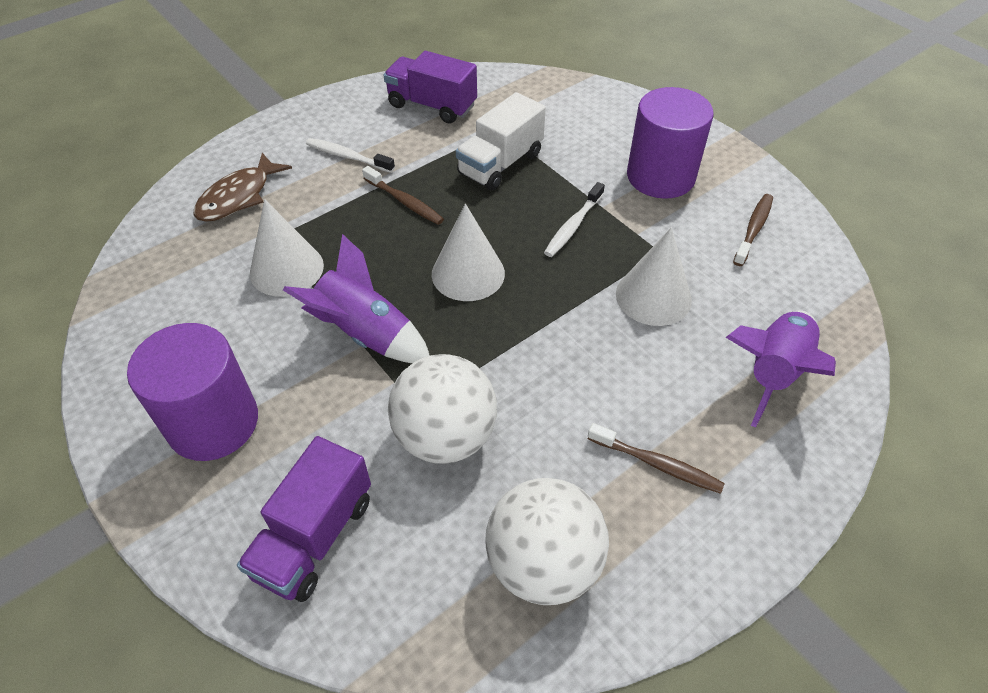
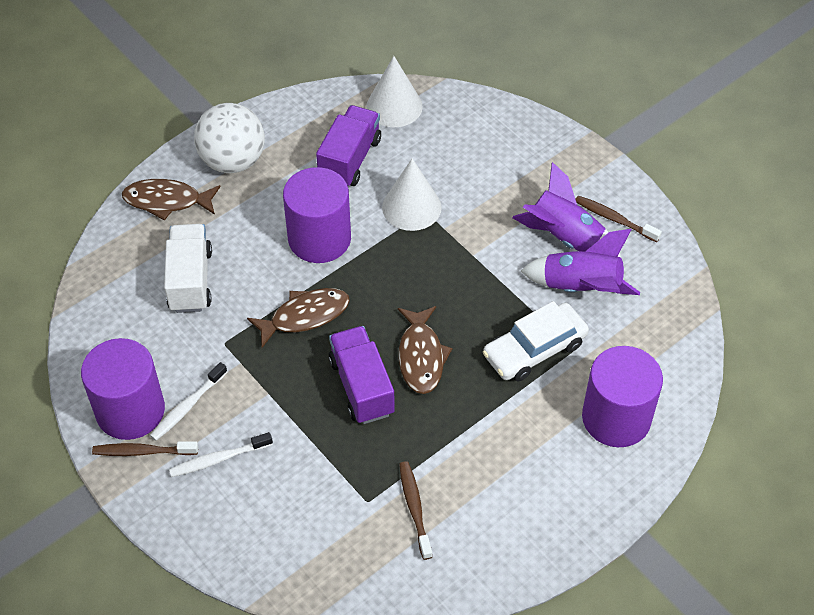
brown fish: [194,153,292,222] = 1 -> [122,179,221,221] [247,288,350,348] [398,306,453,394] = 3
purple cylinder: [127,323,258,461] [627,87,714,199] = 2 -> [81,338,165,440] [283,167,351,263] [582,346,663,447] = 3
white ball: [388,354,497,464] [485,478,609,605] = 2 -> [194,103,265,173] = 1
white car: none = 0 -> [483,301,589,382] = 1
white cone: [250,199,324,296] [432,204,505,301] [616,228,692,326] = 3 -> [366,56,423,127] [382,158,442,231] = 2

